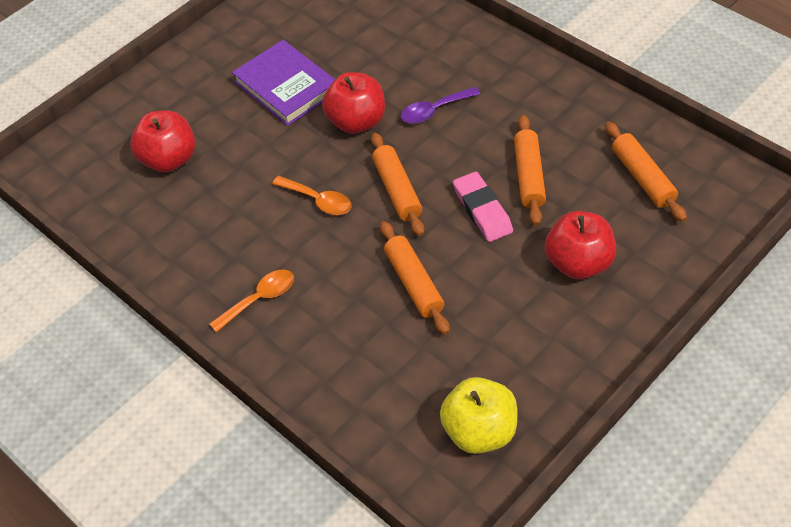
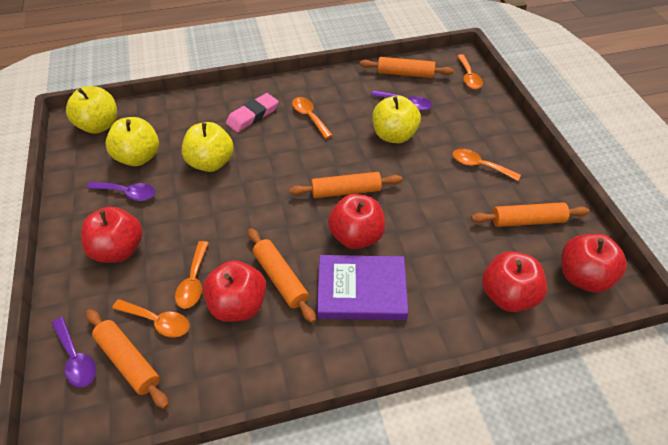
orange rolling pin: [371,132,424,236] [380,221,450,335] [514,115,546,226] [605,121,687,222] = 4 -> [86,309,169,409] [248,228,316,323] [289,172,402,198] [360,57,453,78] [471,202,589,227] = 5
orange spoon: [210,269,294,333] [272,176,351,215] = 2 -> [112,299,190,337] [175,241,209,309] [292,97,333,139] [452,149,521,181] [457,54,483,89] = 5
purple spoon: [400,87,480,124] = 1 -> [51,317,96,387] [87,181,155,201] [371,90,432,111] = 3
red apple: [130,110,195,172] [322,72,385,134] [545,211,616,279] = 3 -> [81,207,142,263] [203,260,266,322] [328,194,385,249] [482,251,547,312] [561,234,627,293] = 5
yellow apple: [440,377,517,454] = 1 -> [66,86,117,134] [106,117,159,166] [182,122,234,172] [372,95,421,143] = 4

